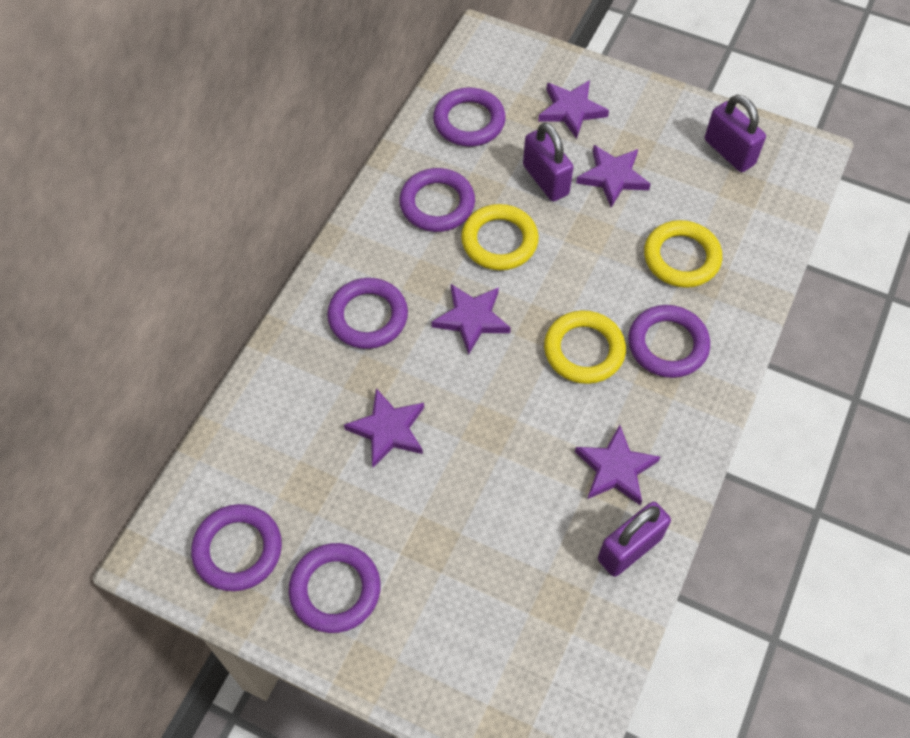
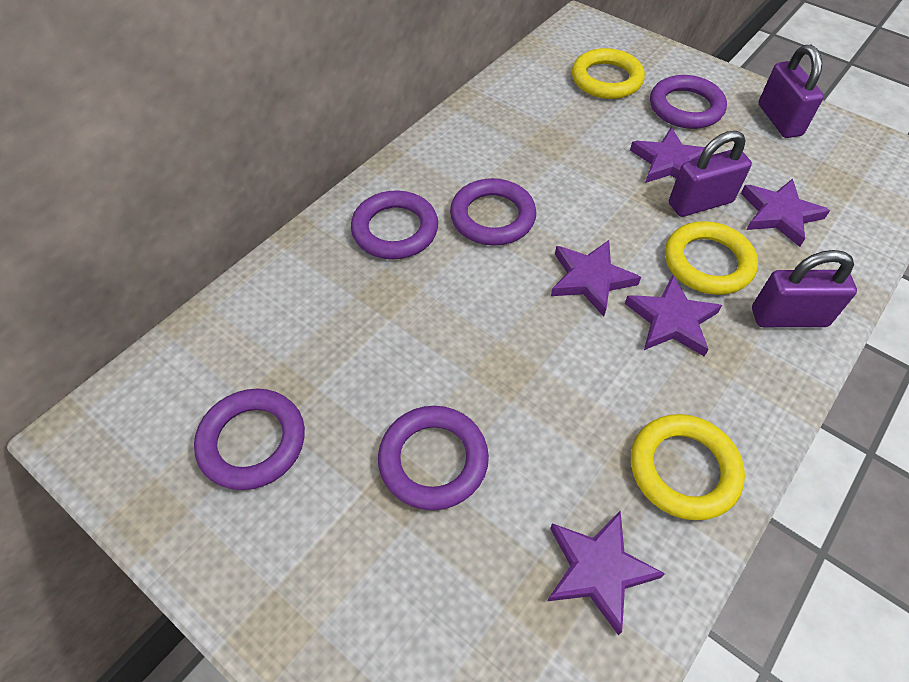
purple ring: [191,504,282,591] [289,543,381,633] [327,278,408,349] [400,168,475,232] [433,88,506,146] [628,305,710,378] = 6 -> [194,389,305,490] [351,190,438,259] [378,406,489,510] [450,178,536,246] [650,75,727,129] = 5

